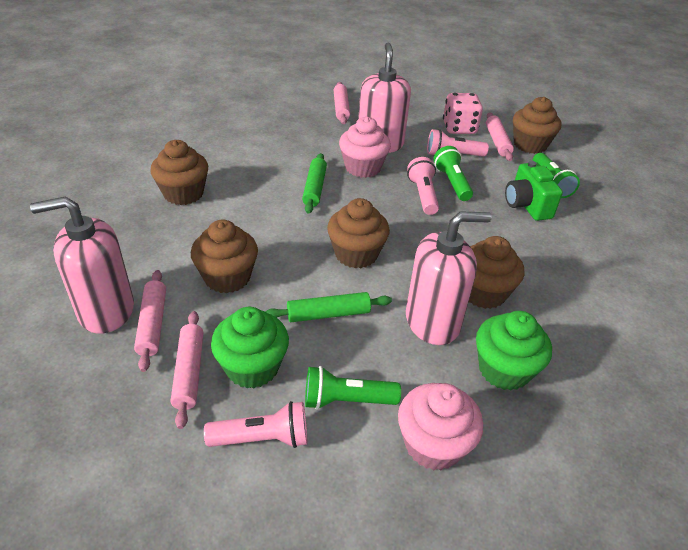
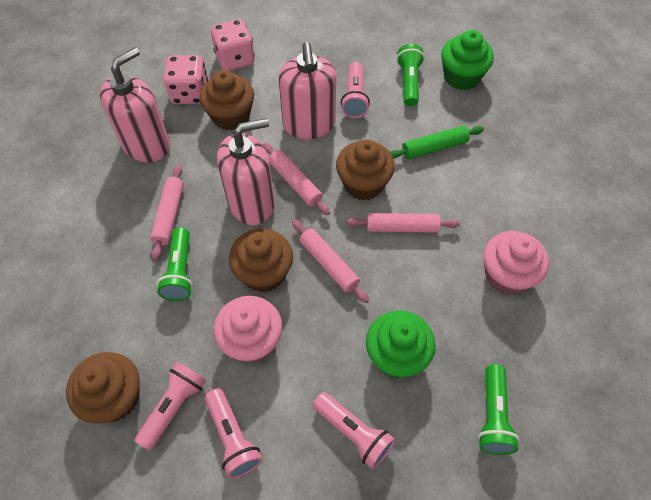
brown cupcake: [150,140,208,205] [191,220,258,293] [327,198,390,268] [469,236,524,309] [513,97,561,154] = 5 -> [66,352,140,424] [199,70,254,130] [229,229,293,292] [336,139,395,200] = 4
green camera: [505,161,563,221] = 1 -> none = 0
green rolling pin: [265,292,392,322] [302,153,327,214] = 2 -> [390,126,484,159] = 1
pink dice: [443,93,483,134] = 1 -> [164,55,208,104] [211,19,255,71] = 2
pink flashlight: [204,401,307,448] [407,157,439,215] [427,129,489,157] = 3 -> [135,362,206,450] [205,388,263,479] [313,392,395,470] [341,62,370,118] = 4

